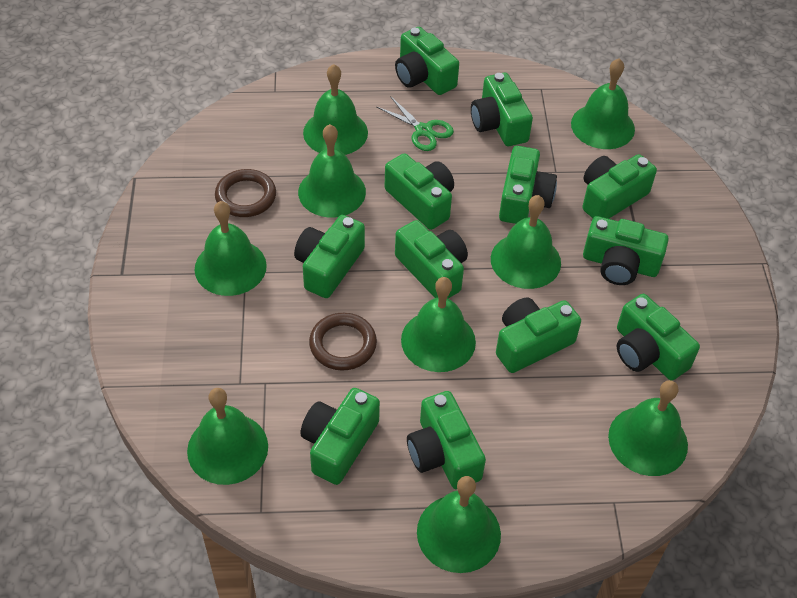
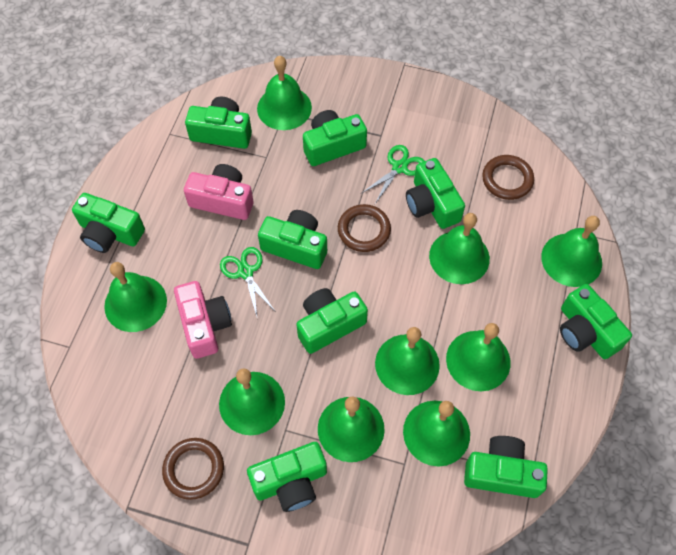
brown ring: [215,169,276,217] [309,313,377,370] = 2 -> [162,438,224,500] [338,204,391,252] [482,155,534,200] = 3
green camera: [294,215,365,298] [300,388,380,485] [385,153,454,230] [395,27,459,95] [395,220,468,299] [407,391,486,489] [471,73,533,146] [496,297,581,373] [499,146,557,224] [582,154,657,219] [583,216,669,285] [617,294,700,380] = 12 -> [72,193,145,253] [185,97,252,149] [247,442,327,512] [258,210,327,269] [296,288,368,354] [303,110,367,166] [406,158,465,229] [464,436,548,498] [560,284,632,359] = 9
green scissors: [376,96,454,151] = 1 -> [220,247,275,316] [362,145,425,204] = 2
pink camera: none = 0 -> [174,281,232,359] [184,164,254,220] = 2

